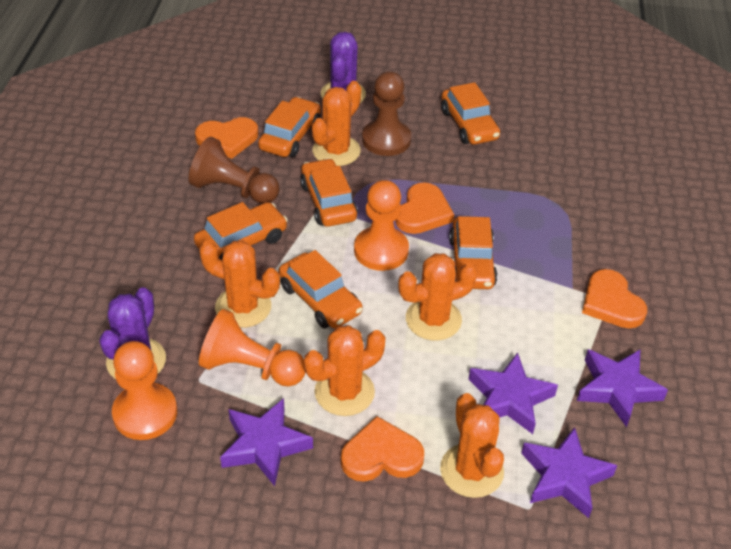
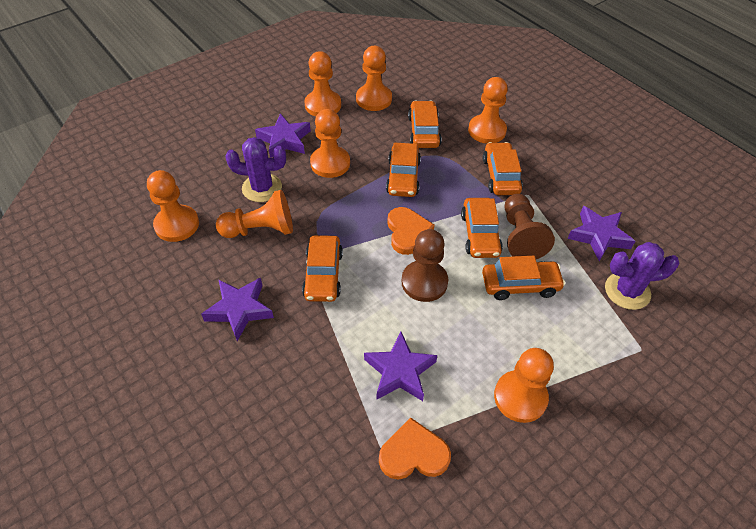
orange cactus: [199,241,280,328] [304,325,386,416] [312,81,362,166] [398,253,478,341] [440,393,504,498] = 5 -> none = 0
orange heart: [195,117,258,159] [341,416,424,482] [395,182,454,234] [582,269,647,328] = 4 -> [379,417,451,480] [387,207,435,255] = 2
orange pawn: [112,341,177,440] [199,309,306,387] [354,180,409,271] = 3 -> [147,170,199,242] [216,190,293,238] [305,51,341,116] [310,109,350,178] [356,46,392,111] [468,77,508,144] [494,348,554,423] = 7

